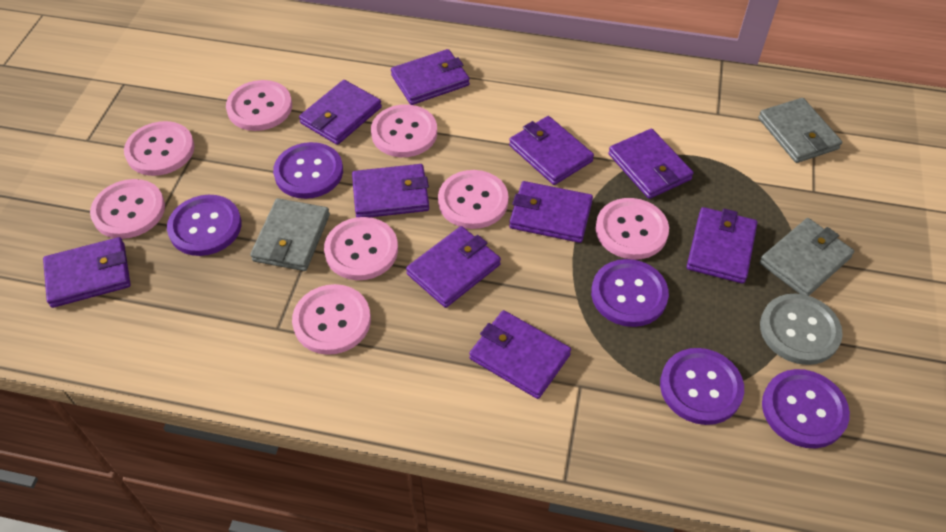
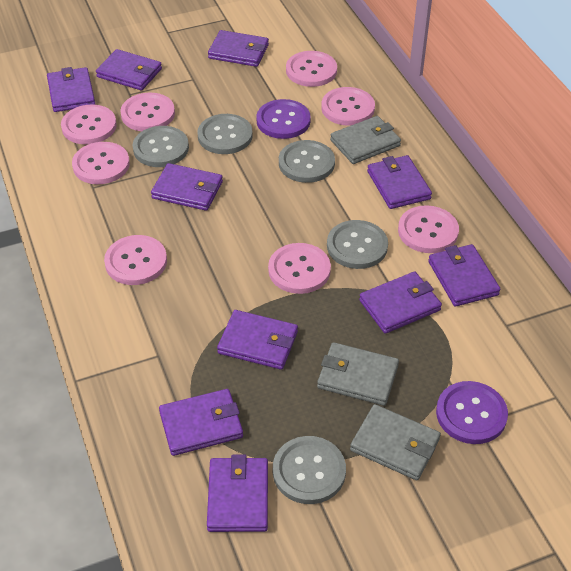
grey button: [760,294,843,365] = 1 -> [133,126,189,167] [198,114,253,154] [273,436,346,504] [279,140,335,183] [327,220,388,269] = 5
purple button: [167,195,242,256] [273,142,343,199] [591,259,669,327] [660,348,744,425] [762,369,850,448] = 5 -> [256,99,311,139] [436,381,508,444] = 2

